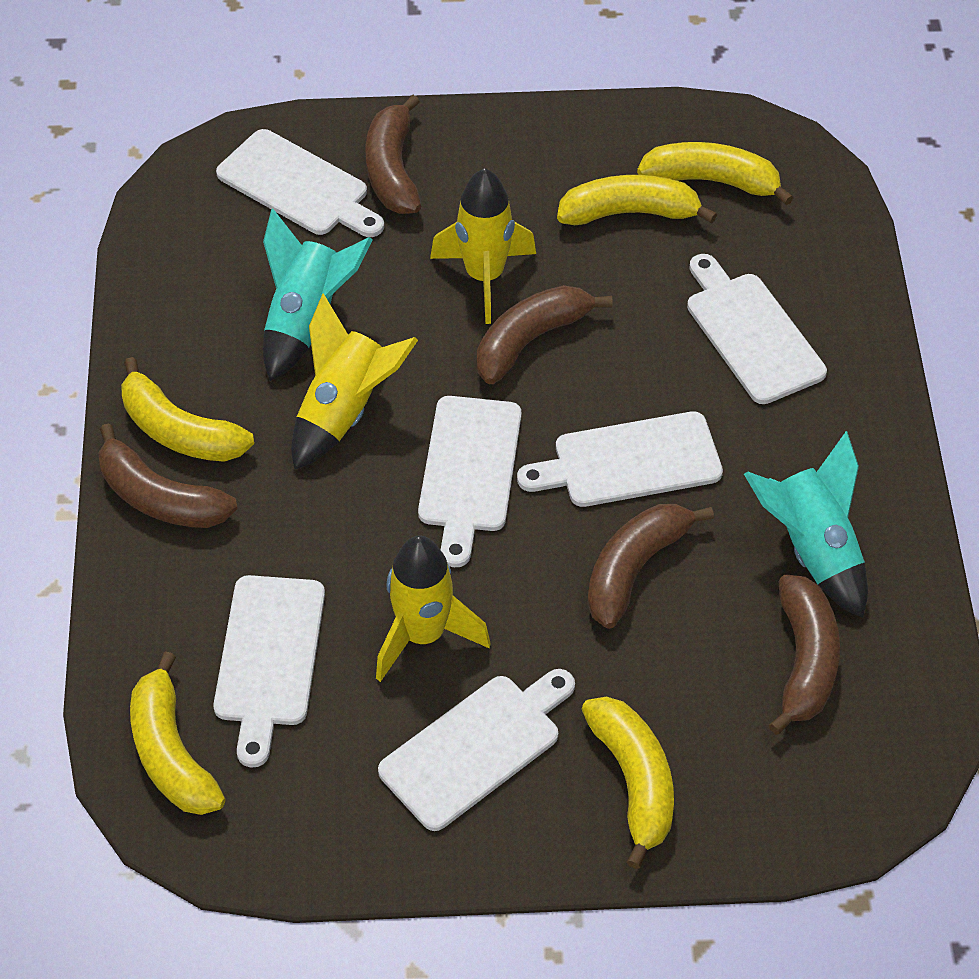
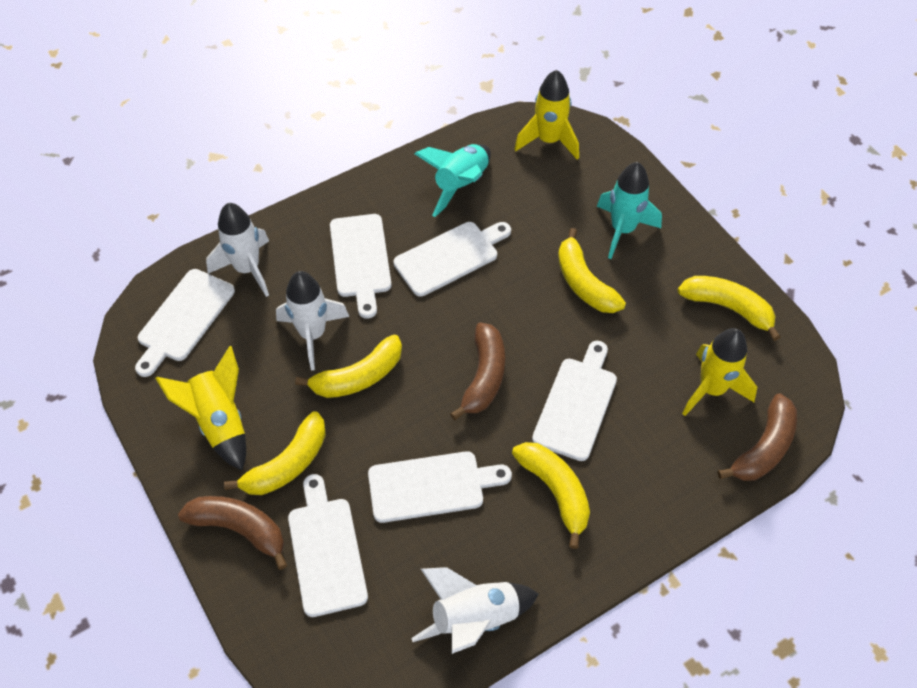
brown banana: [98,423,238,528] [365,95,421,214] [477,285,613,384] [587,504,714,629] [769,574,840,735] = 5 -> [178,496,287,570] [450,322,505,420] [718,393,797,481] = 3
white rocket: none = 0 -> [206,203,269,297] [276,271,349,370] [411,567,538,654] = 3

